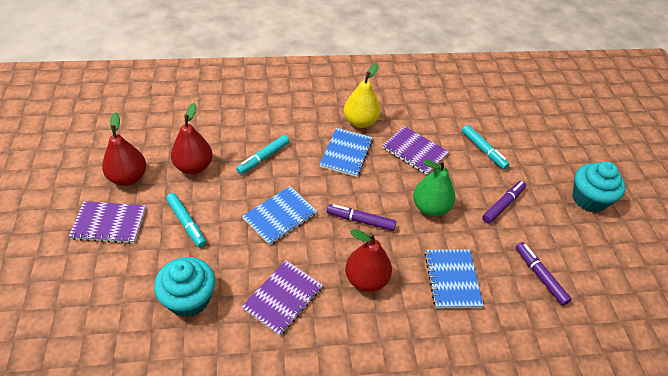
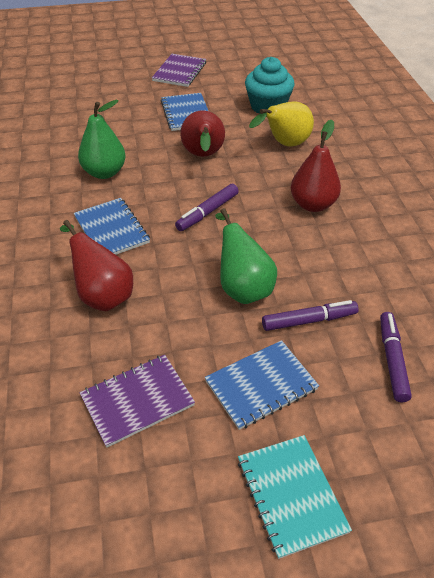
green pear: [413,160,455,217] = 1 -> [78,100,126,179] [215,208,277,304] = 2
purple notebook: [69,201,146,244] [242,260,323,336] [382,126,449,175] = 3 -> [80,355,195,448] [152,54,206,87] = 2
turquoise cupcake: [154,257,215,318] [572,162,625,212] = 2 -> [245,57,294,114] = 1
turquoise marker: [166,193,206,248] [236,135,289,174] [462,125,510,170] = 3 -> none = 0
turquoise notebook: none = 0 -> [238,435,352,559] = 1

